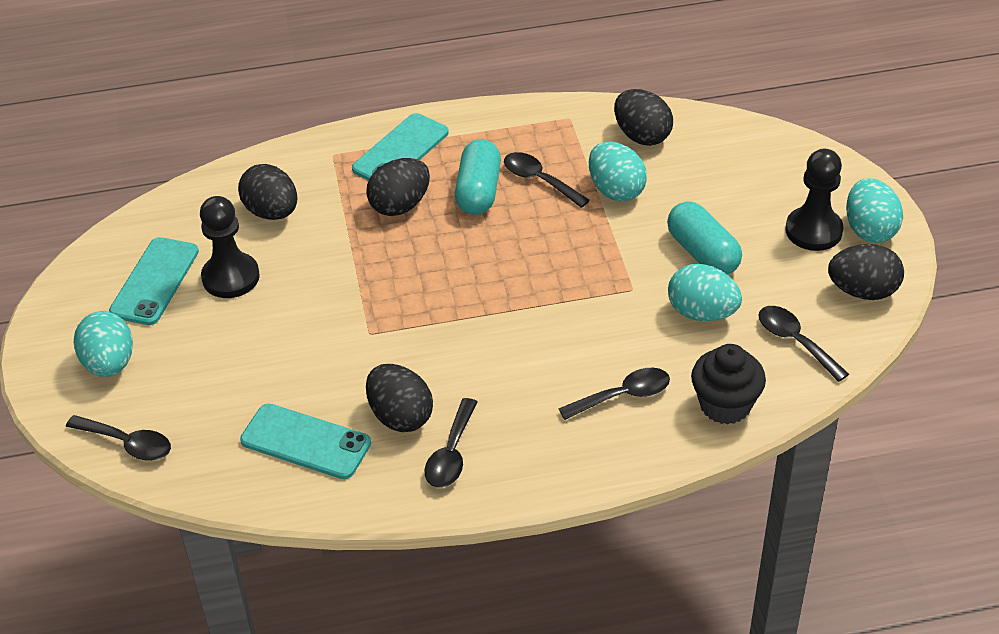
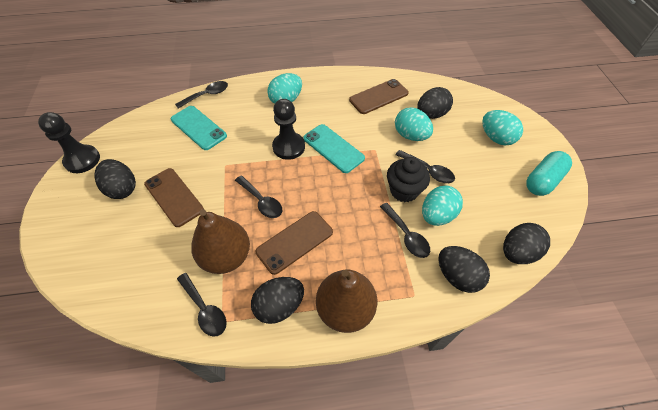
brown pear: none = 0 -> [191,209,250,274] [316,270,377,333] = 2
brown phone: none = 0 -> [144,168,204,227] [255,211,333,275] [349,79,409,114] = 3
turquoise capsule: [455,139,501,215] [667,202,742,275] = 2 -> [526,151,572,196] = 1
turquoise phone: [109,237,199,325] [240,403,371,479] [352,113,449,181] = 3 -> [171,106,227,150] [303,124,365,173] = 2

